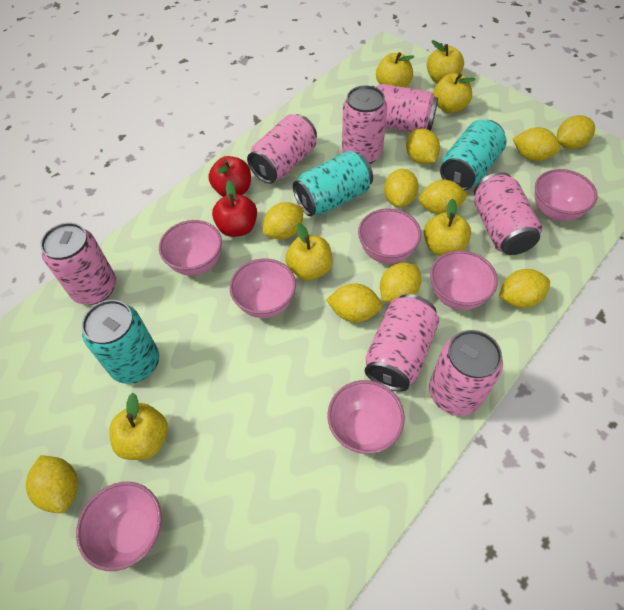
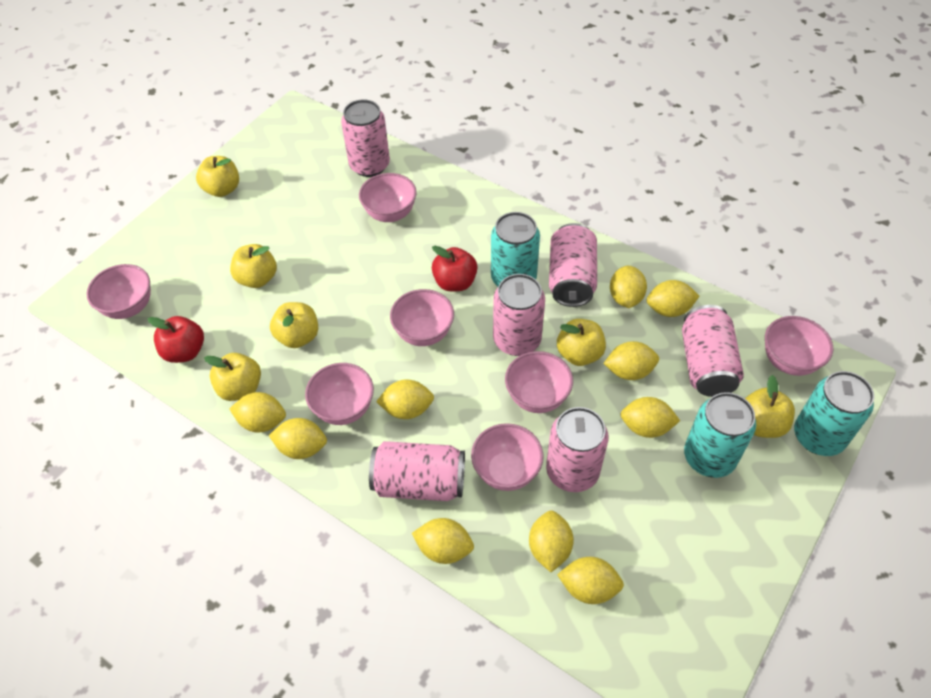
pink can: [40,223,116,304] [247,114,317,184] [342,85,387,164] [365,294,439,392] [373,84,438,132] [429,330,503,416] [474,172,542,255] = 7 -> [341,99,390,177] [369,441,465,501] [493,274,545,356] [546,407,608,492] [549,223,597,307] [682,305,744,397] = 6

